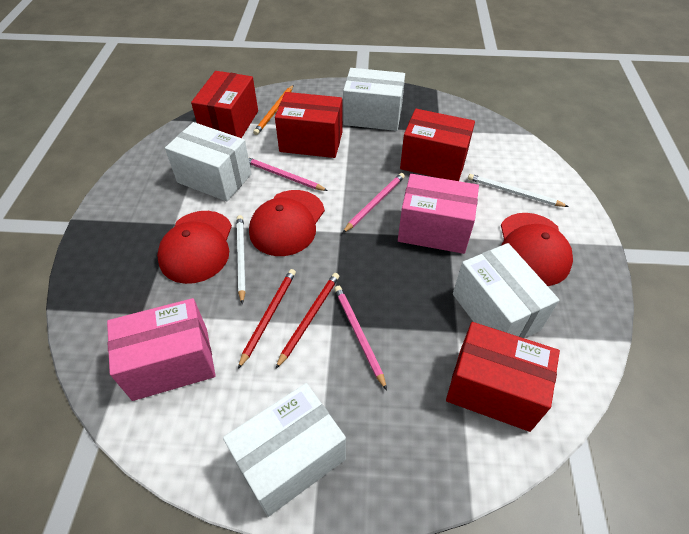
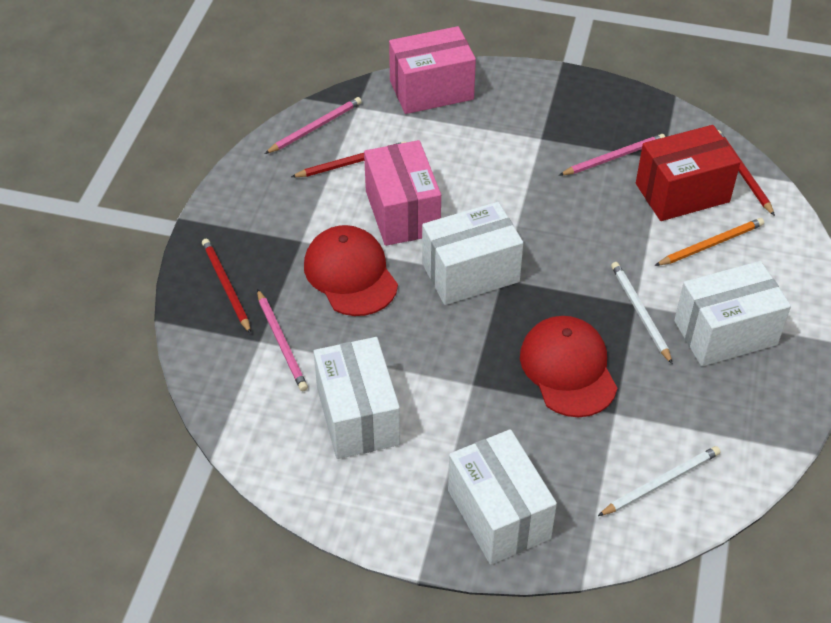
red box: [191,71,258,138] [275,92,342,158] [400,109,475,181] [446,322,560,432] = 4 -> [636,125,741,221] = 1
red cap: [157,211,232,284] [249,190,325,256] [501,213,573,286] = 3 -> [304,225,398,316] [520,316,617,417] = 2
red pencil: [238,269,296,369] [276,273,339,369] = 2 -> [202,239,251,334] [291,141,406,177] [718,130,775,216] = 3

